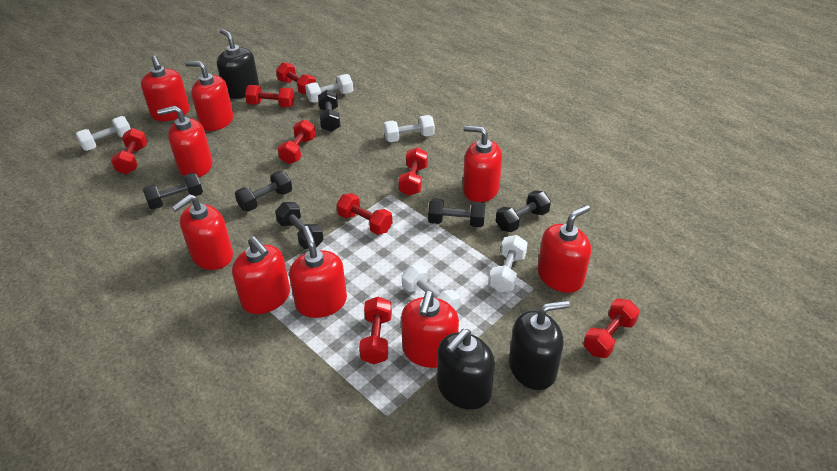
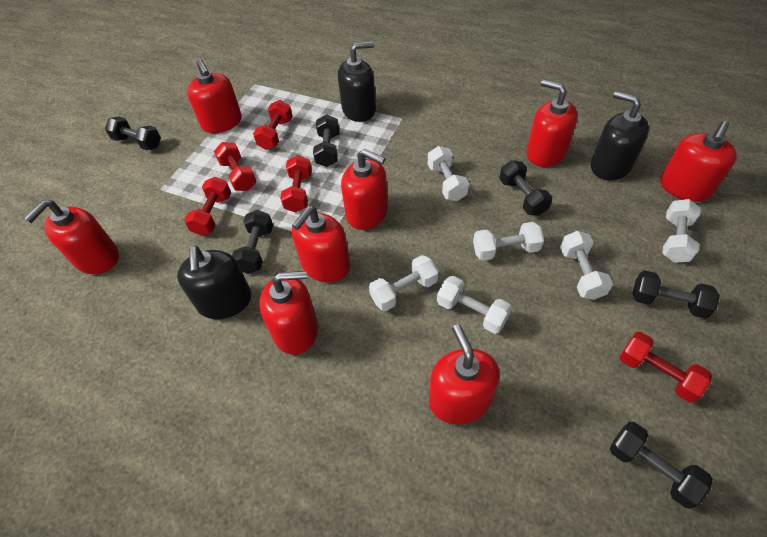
red dumbbell: [111,128,147,174] [245,85,295,108] [276,62,316,94] [278,119,316,164] [337,193,392,235] [359,297,392,364] [398,147,428,196] [583,299,640,358] = 8 -> [184,177,231,236] [214,142,257,191] [253,100,292,150] [280,155,312,213] [619,332,712,403] = 5
red soap dispenser: [141,56,190,121] [157,106,212,177] [171,194,233,270] [185,61,233,131] [232,237,290,314] [289,226,347,318] [401,291,459,368] [463,125,502,202] [537,205,591,293] = 9 -> [24,200,119,274] [187,59,242,133] [259,271,318,355] [292,206,350,282] [341,149,388,230] [429,324,500,424] [526,79,578,167] [660,121,737,202] = 8
white dumbbell: [76,116,131,151] [305,74,353,103] [384,115,435,142] [402,264,460,311] [489,235,528,292] = 5 -> [369,255,439,311] [428,146,469,201] [437,276,512,334] [473,222,544,261] [560,231,613,300] [662,199,701,263] = 6

